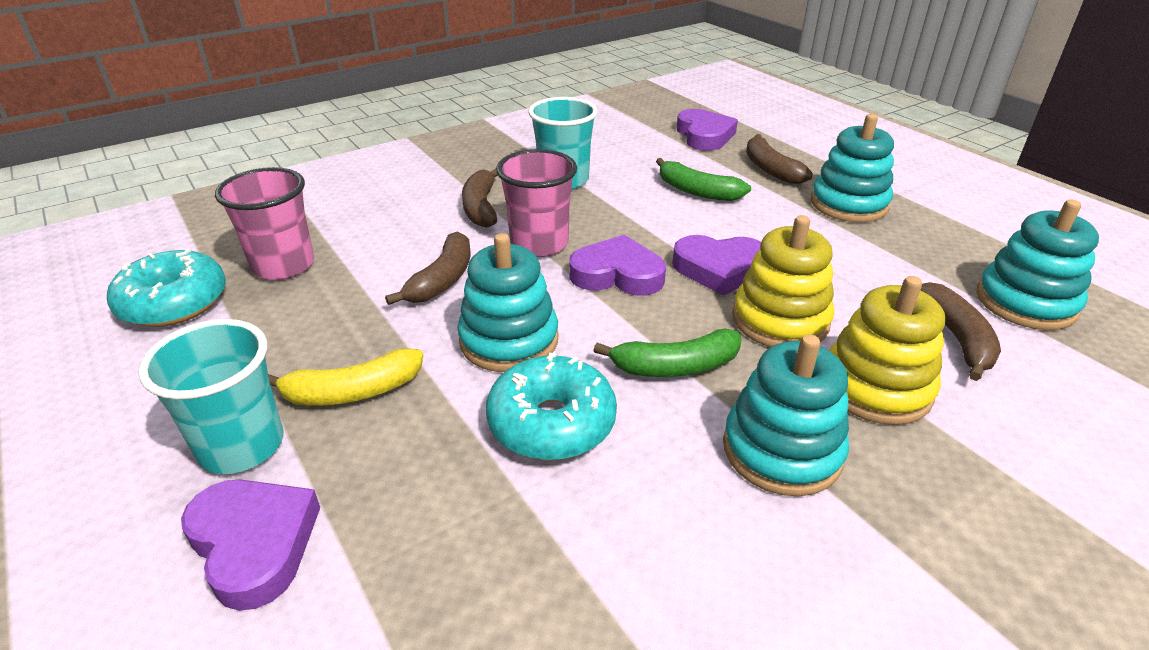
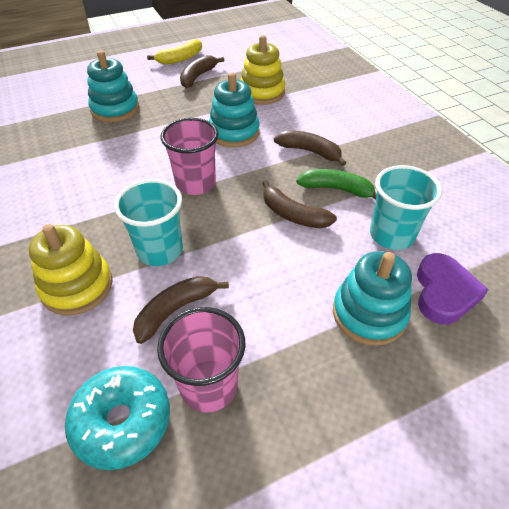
green banana: [593,329,742,377] [656,158,751,201] = 2 -> [297,169,377,200] = 1
purple heart: [181,479,320,611] [569,235,666,296] [672,235,761,295] [677,109,738,151] = 4 -> [417,253,489,324] = 1
turquoise donut: [107,249,226,327] [486,352,617,461] = 2 -> [65,366,170,470] = 1
turquoise stacking toy: [457,233,558,372] [723,334,849,496] [811,114,894,222] [977,199,1099,330] = 4 -> [87,51,139,122] [209,72,260,147] [333,251,412,346] = 3

